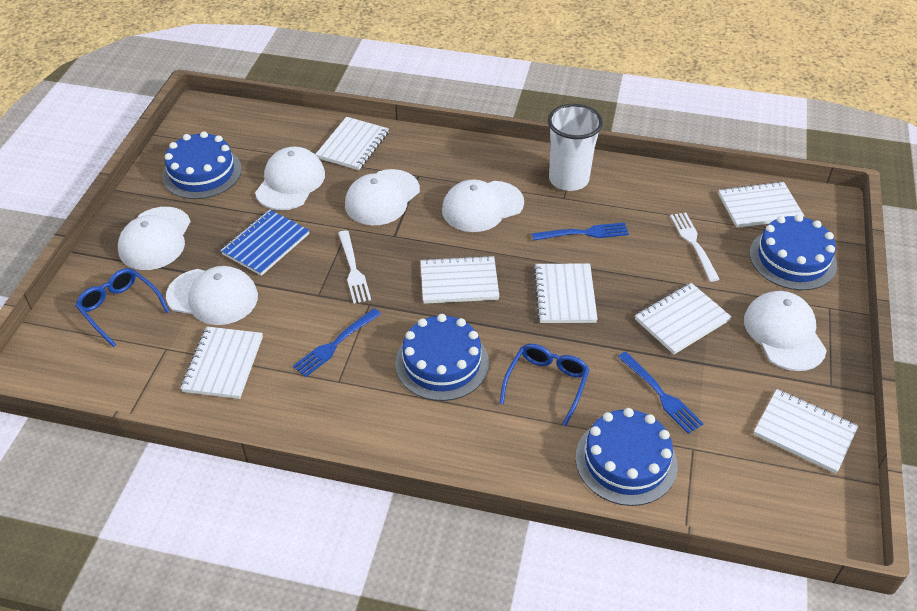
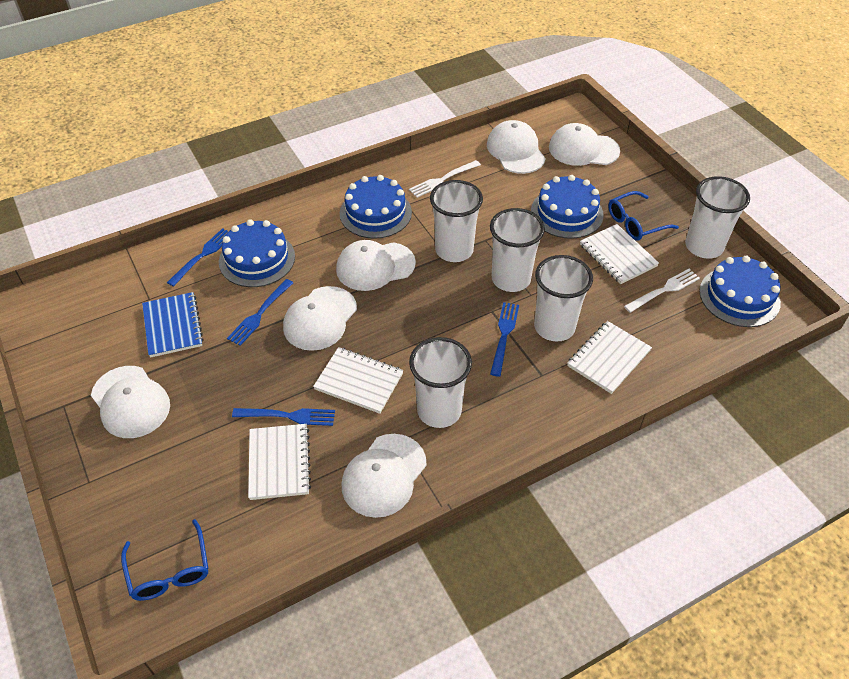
blue fork: [293,308,381,377] [532,222,629,241] [618,352,704,434] = 3 -> [167,228,228,287] [227,279,293,346] [232,408,335,426] [490,302,519,377] = 4
white cup: [548,104,603,191] = 1 -> [409,337,472,428] [430,180,483,262] [490,208,545,292] [534,255,593,342] [685,176,750,259] = 5
white notebook: [180,327,263,399] [315,117,389,170] [420,255,499,304] [534,264,598,323] [635,283,732,354] [718,181,804,228] [753,389,858,474] = 7 -> [248,424,311,500] [313,347,404,414] [567,321,652,394] [580,224,659,284] = 4

